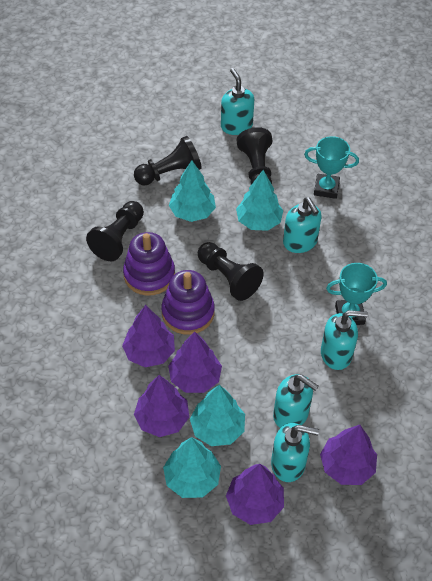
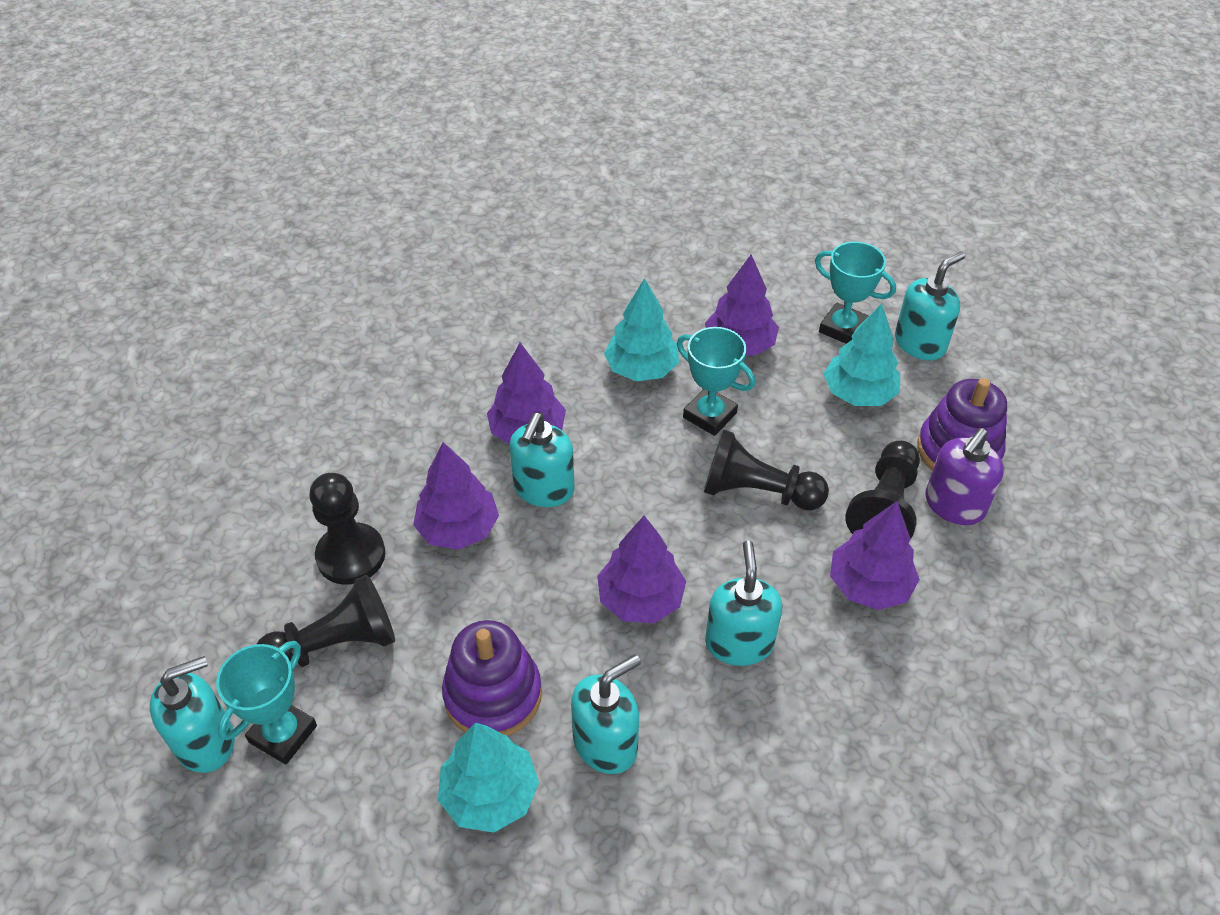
purple soap dispenser: none = 0 -> [925,428,1004,525] = 1
turquoise tree: [163,437,221,498] [169,161,216,222] [190,385,245,446] [236,170,283,231] = 4 -> [438,723,539,833] [604,278,679,381] [823,303,900,406] = 3
turquoise trophy: [304,136,359,199] [326,263,387,325] = 2 -> [216,641,317,764] [677,327,755,436] [815,242,896,344] = 3

